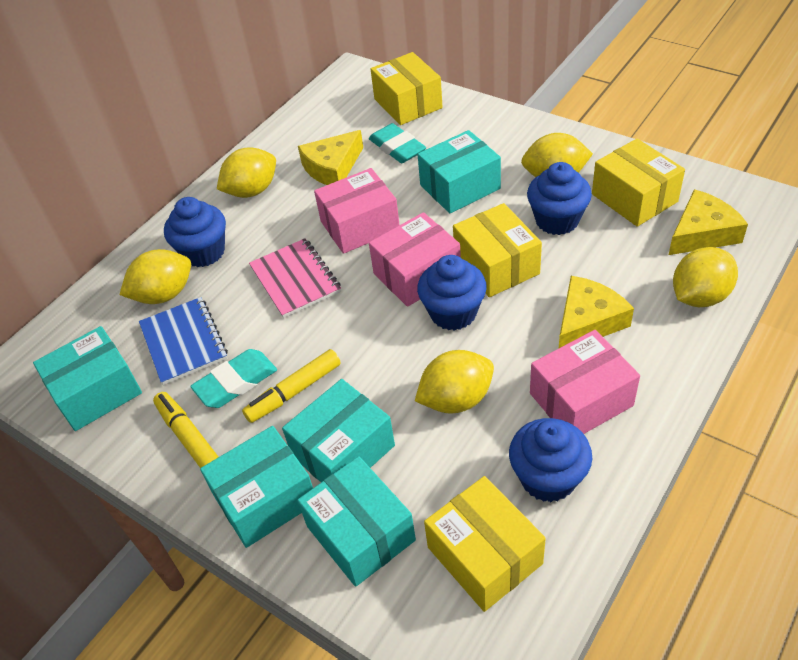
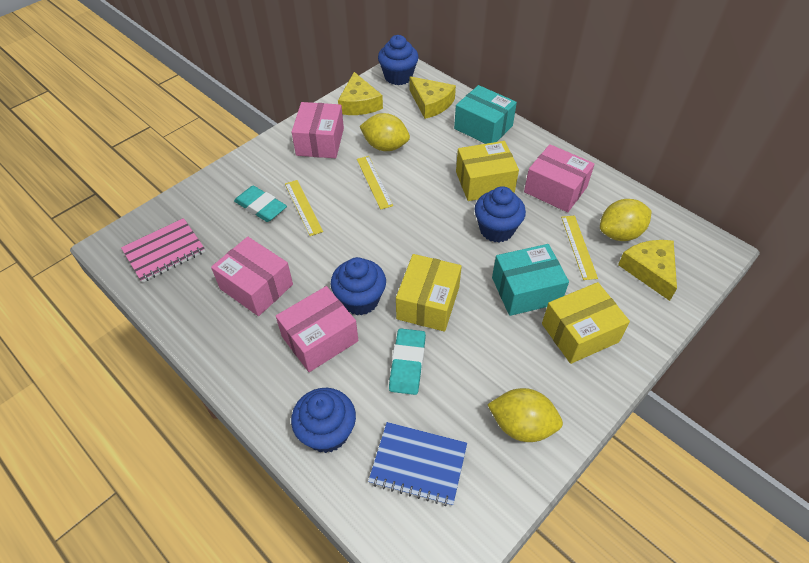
pink box: [314,168,400,254] [369,212,461,307] [530,330,640,434] = 3 -> [211,237,293,316] [276,286,358,372] [292,102,344,158] [524,144,595,212] = 4
turquoise box: [33,326,142,431] [200,426,313,548] [282,379,395,482] [297,456,416,587] [418,130,501,213] = 5 -> [454,85,517,144] [492,244,569,316] = 2
yellow box: [371,52,443,125] [424,476,546,612] [453,203,542,297] [592,139,685,227] = 4 -> [396,254,462,332] [456,141,519,201] [542,282,630,364] = 3
yellow lemon: [119,249,191,304] [217,147,276,198] [415,350,494,413] [521,133,593,177] [673,247,738,307] = 5 -> [360,113,410,151] [487,388,563,442] [600,199,652,241] = 3
yellow marker: [153,392,218,468] [242,349,341,423] = 2 -> none = 0
yellow ruler: none = 0 -> [285,180,323,236] [357,156,393,210] [561,216,598,280] = 3

